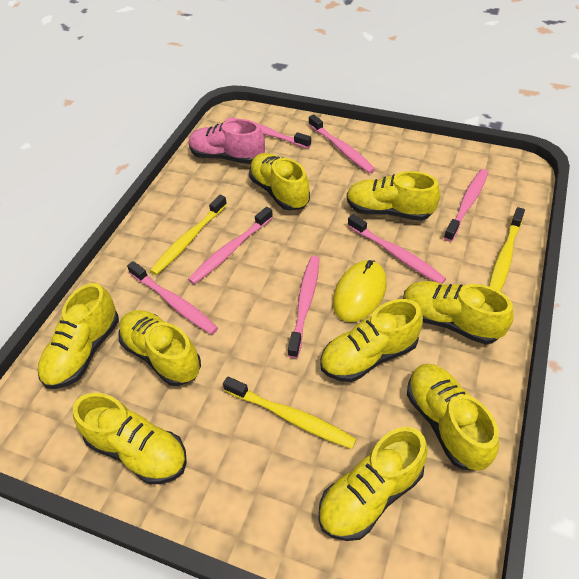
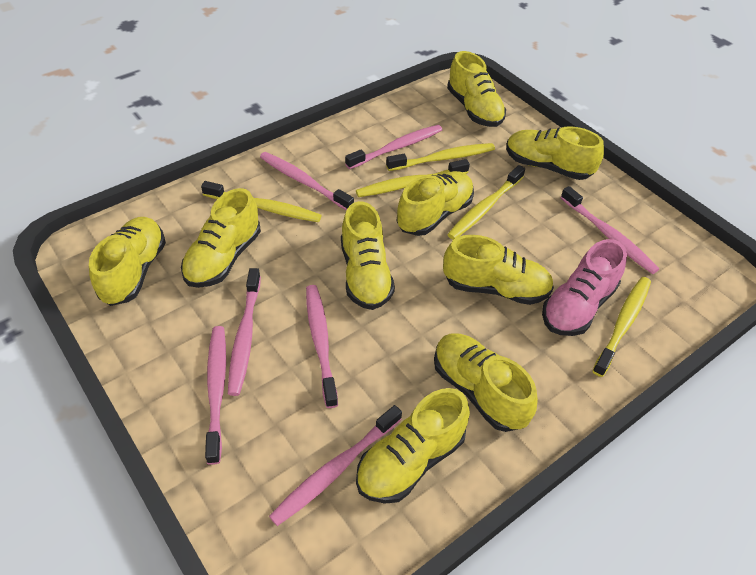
yellow mouse: [333,260,387,322] = 1 -> none = 0
yellow toothbrush: [150,195,227,275] [223,376,357,449] [489,207,525,292] = 3 -> [201,181,322,222] [356,159,470,197] [386,143,495,171] [447,165,525,240] [593,277,651,377] = 5

